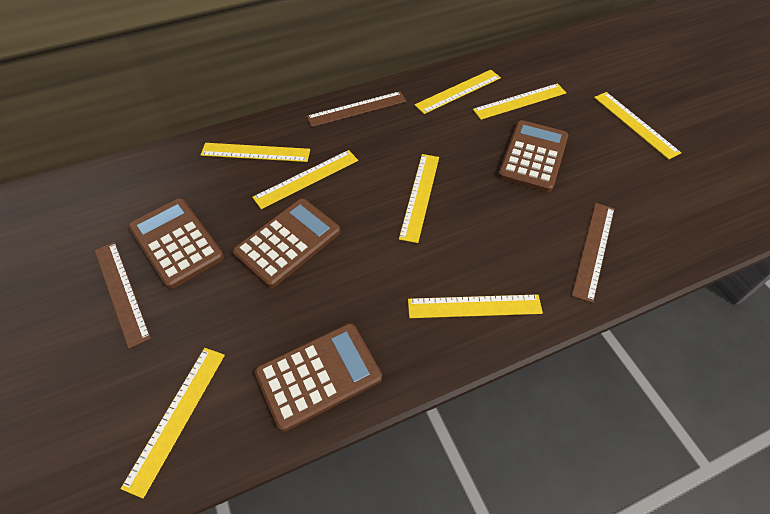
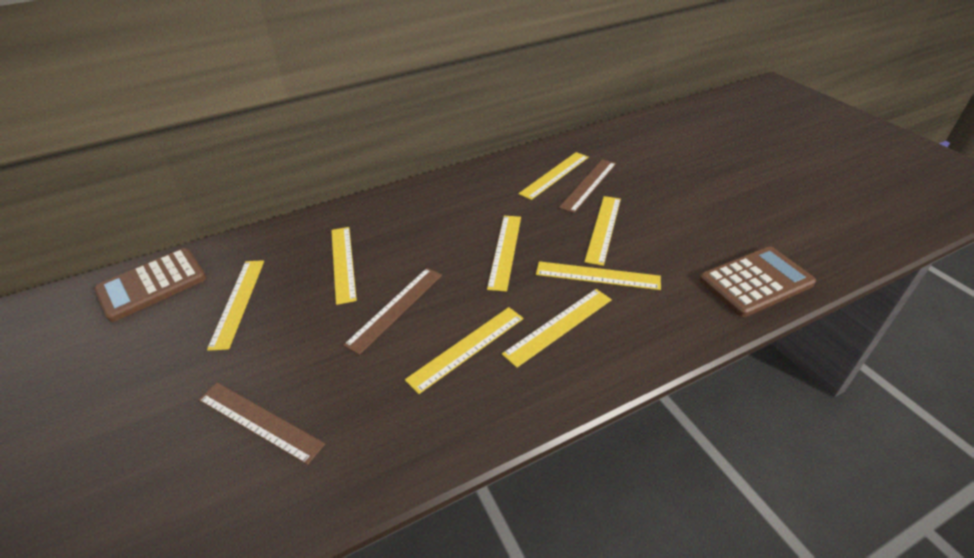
brown calculator: [128,198,224,289] [233,199,340,288] [255,323,382,432] [498,120,568,192] = 4 -> [94,248,206,322] [699,246,816,317] = 2

